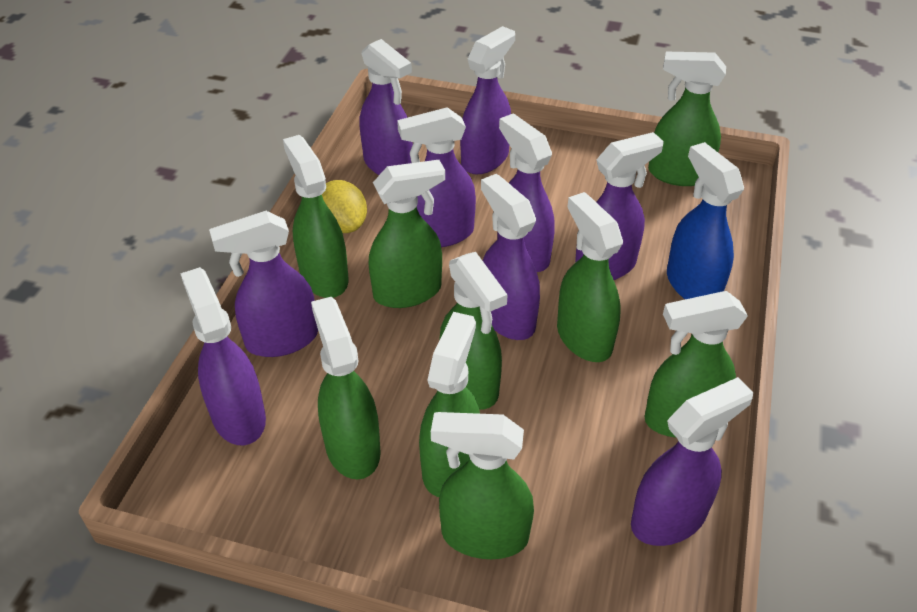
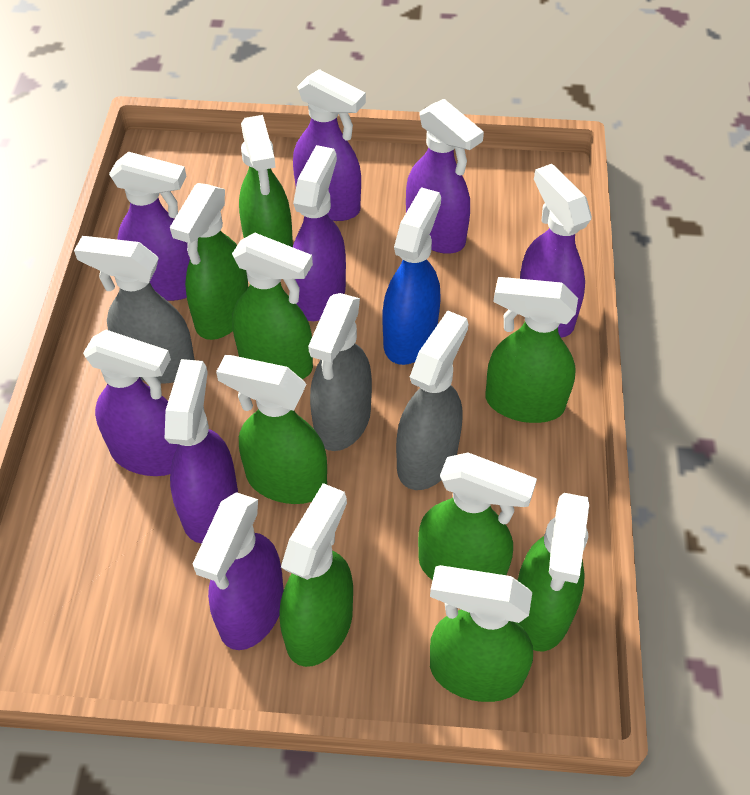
grey spray bottle: none = 0 -> [74,236,195,383] [308,293,372,451] [396,310,468,490] = 3
purple spray bottle: [180,267,266,445] [209,211,318,357] [360,39,413,175] [397,107,476,247] [460,26,515,174] [481,174,540,340] [497,113,555,272] [575,132,664,280] [631,377,753,546] = 9 -> [83,330,179,476] [109,152,190,301] [165,359,238,544] [193,492,284,650] [293,69,366,221] [293,145,346,321] [406,99,484,254] [520,164,592,338] = 8
yellow lemon: [322,180,367,233] = 1 -> none = 0

